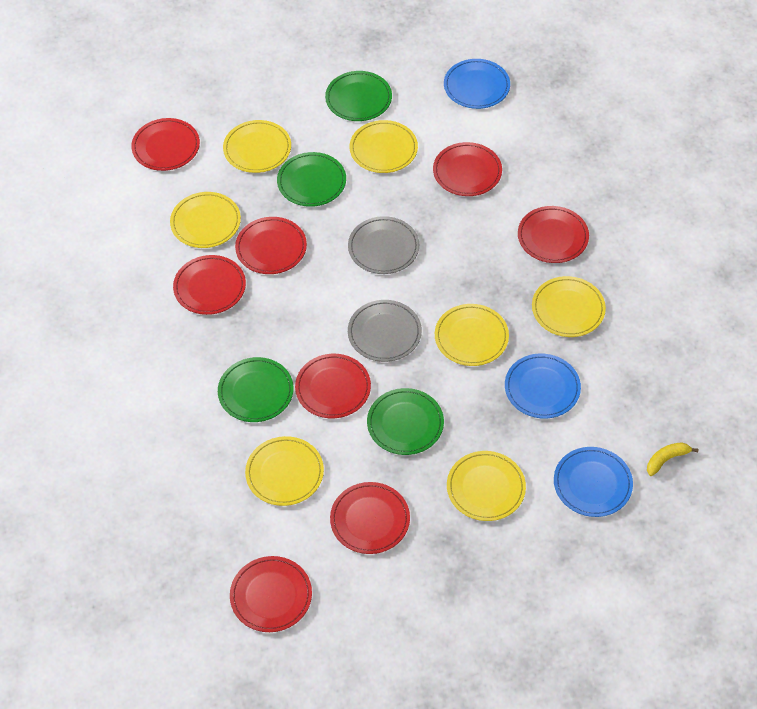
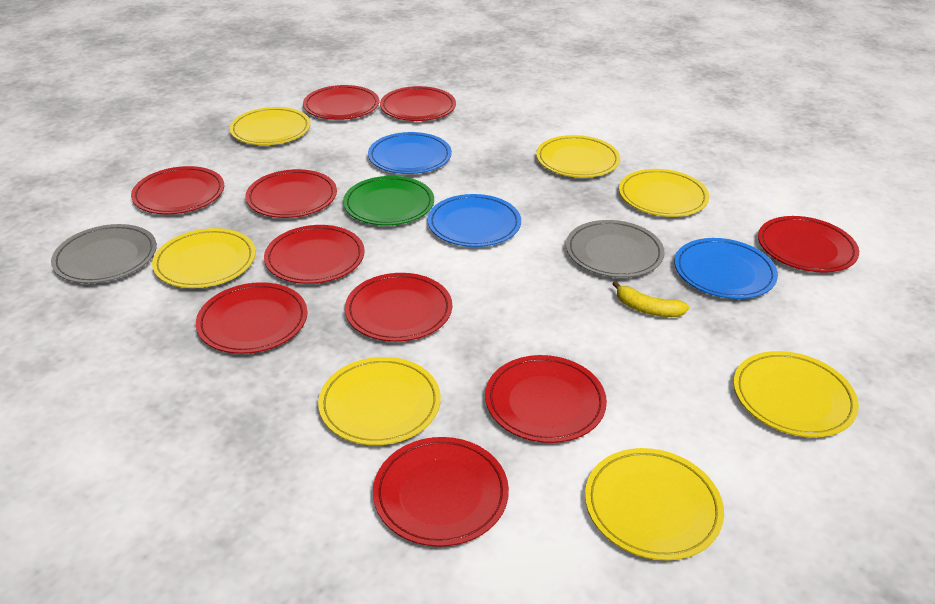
green plate: [218,357,294,422] [277,152,346,207] [325,71,392,121] [367,388,444,455] = 4 -> [343,176,434,225] = 1
red plate: [131,118,200,171] [173,255,246,315] [230,556,312,632] [235,217,307,274] [295,354,371,418] [330,482,410,554] [433,142,502,196] [518,206,589,263] = 8 -> [131,166,224,214] [196,282,308,354] [245,169,337,218] [264,225,365,284] [303,85,379,120] [345,273,452,342] [373,437,509,547] [380,86,456,121] [485,355,607,443] [758,216,859,273] = 10

